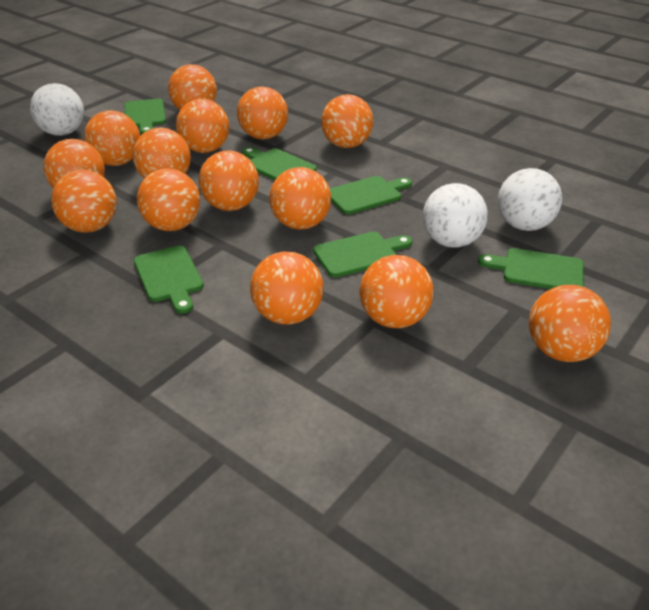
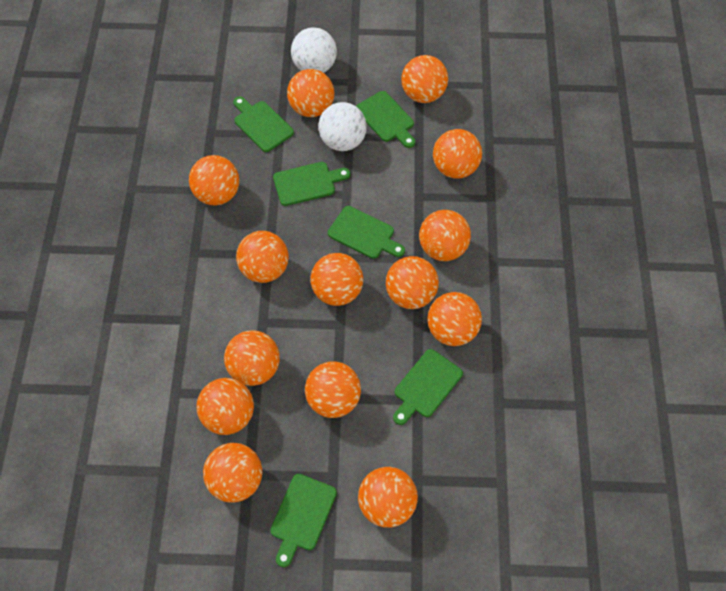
white ball: [30,83,84,136] [423,183,488,248] [498,168,562,231] = 3 -> [291,27,337,73] [318,102,367,151] = 2

